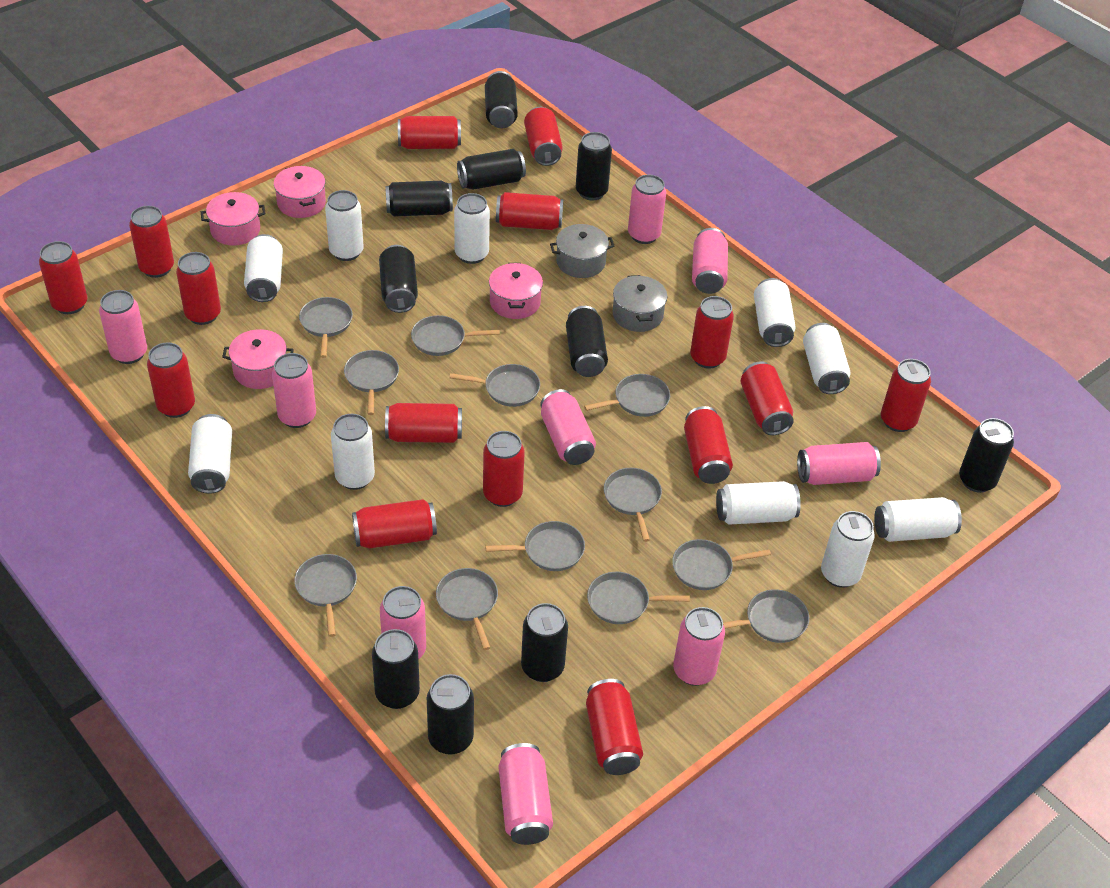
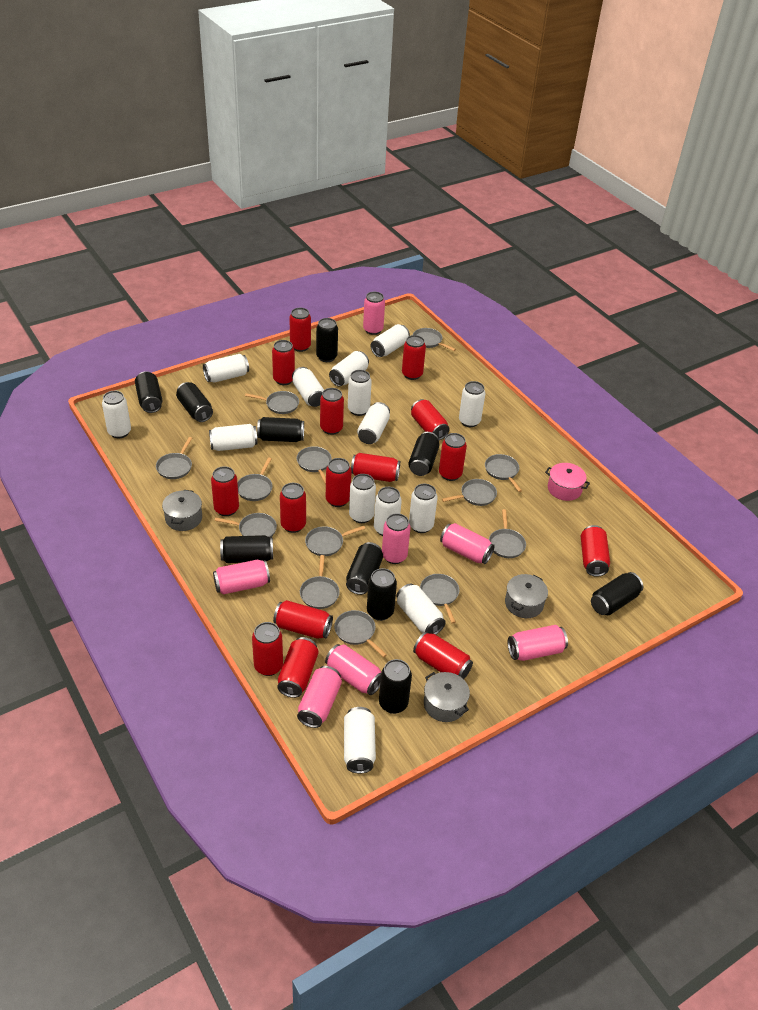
grey pan: [294,554,357,637] [299,297,353,358] [344,350,399,415] [411,315,500,356] [436,568,498,650] [450,364,540,407] [485,521,585,571] [584,374,670,417] [587,572,690,624] [604,468,662,542] [672,539,771,590] [723,589,809,643] = 12 -> [156,437,192,479] [215,513,277,537] [237,457,273,501] [245,391,299,414] [297,446,332,484] [300,555,340,609] [305,526,365,556] [334,610,387,658] [413,328,456,351] [420,574,459,624] [442,479,497,506] [485,454,522,492] [489,509,526,558] = 13
grey pot: [550,224,614,278] [613,275,668,332] = 2 -> [162,490,202,531] [424,672,470,722] [505,574,548,618] = 3
pink can: [99,290,147,364] [272,353,316,428] [380,586,426,660] [499,743,553,845] [540,389,596,465] [628,175,666,244] [673,607,725,686] [692,228,728,294] [797,442,881,485] = 9 -> [213,560,270,594] [297,666,342,728] [325,644,381,695] [363,292,385,335] [382,513,411,564] [440,523,495,564] [508,625,568,661] = 7
pink pot: [201,192,266,246] [222,329,294,389] [274,166,326,218] [489,263,543,319] = 4 -> [545,463,590,501] = 1
white can: [188,414,232,494] [244,234,283,302] [325,190,364,261] [331,414,375,490] [454,193,490,264] [716,481,801,525] [754,278,796,347] [803,323,850,394] [821,511,875,588] [874,497,962,542] = 10 -> [102,391,131,438] [203,354,249,383] [209,424,258,451] [292,367,324,407] [329,351,369,387] [344,707,376,774] [348,370,372,416] [349,474,376,523] [357,402,390,444] [371,324,410,357] [374,487,402,536] [396,583,446,635] [409,484,437,533] [459,381,485,427] = 14

